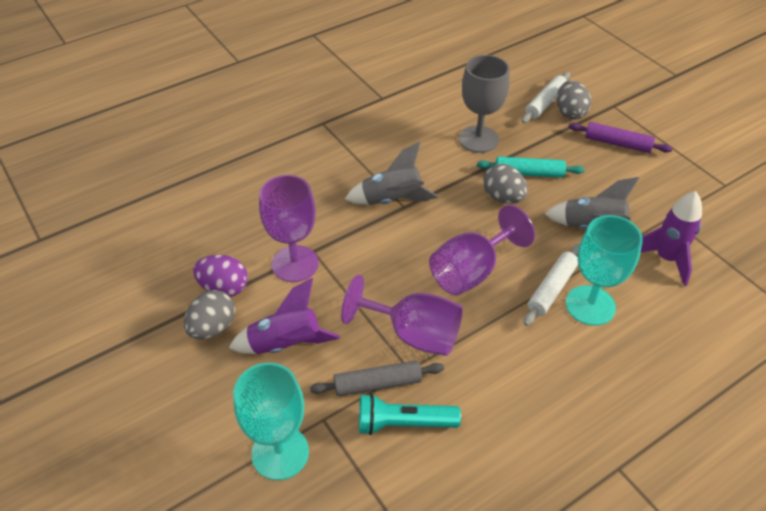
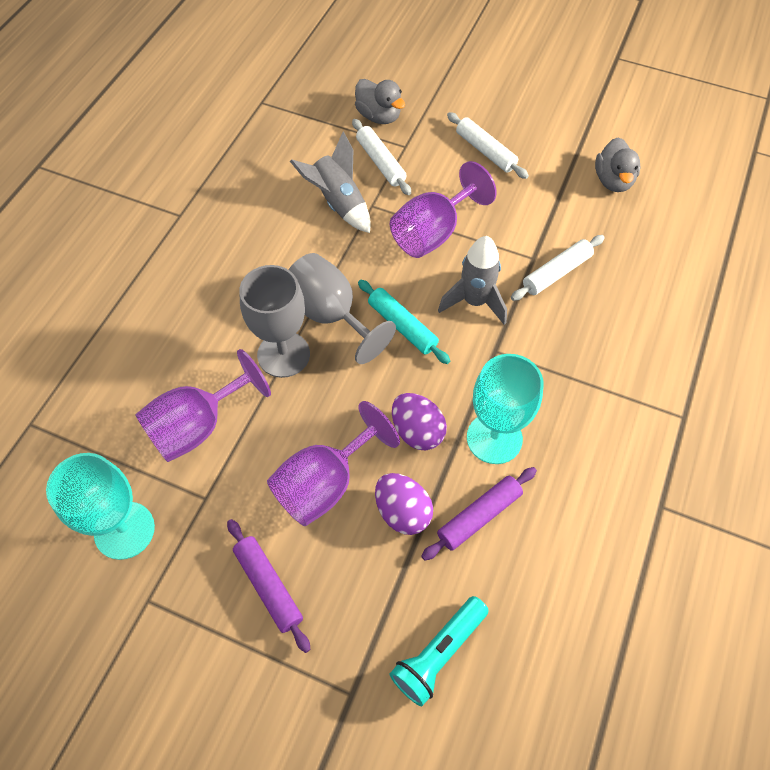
grey duck: none = 0 -> [355,79,405,124] [595,137,640,192] = 2
grey egg: [184,290,235,339] [483,164,528,204] [557,80,591,120] = 3 -> none = 0
grey goblet: [459,55,510,153] = 1 -> [239,265,310,378] [288,253,396,364] = 2
grey rolling pin: [310,360,444,396] = 1 -> none = 0
purple egg: [193,255,248,297] = 1 -> [375,473,433,535] [392,393,447,450] = 2
purple rocket: [229,278,340,354] [641,191,702,286] = 2 -> none = 0
purple rolling pin: [569,122,673,153] = 1 -> [227,519,310,653] [421,467,537,560] = 2
white rolling pin: [522,72,570,123] [524,244,580,326] = 2 -> [352,119,411,195] [447,112,529,179] [511,235,605,301] = 3

